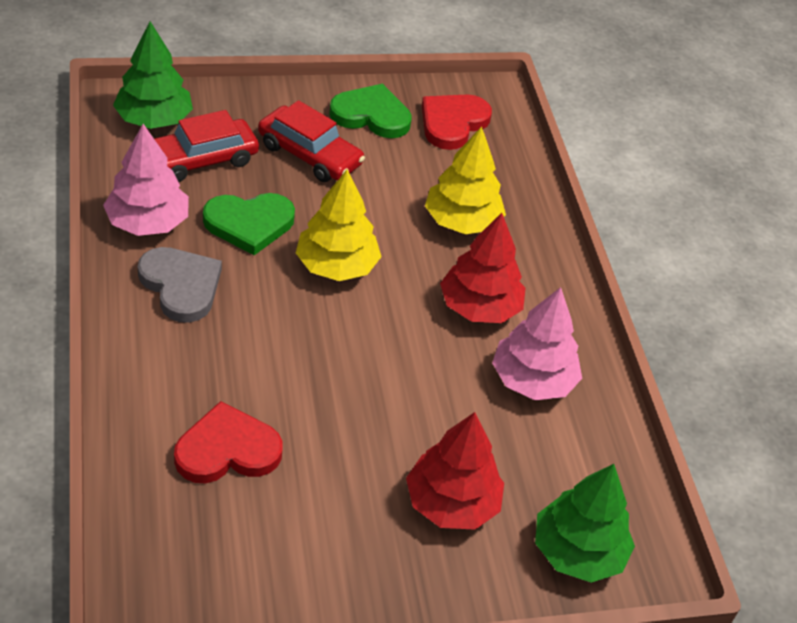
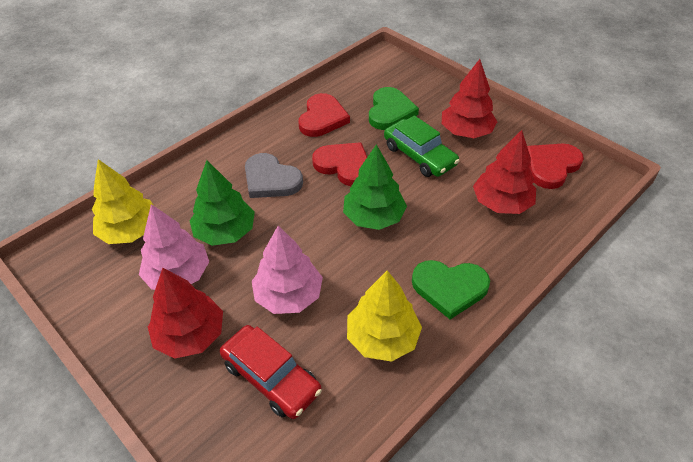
green car: none = 0 -> [384,115,459,177] = 1
red car: [154,110,259,182] [258,100,365,182] = 2 -> [220,325,322,419] = 1
red heart: [174,401,283,483] [422,94,492,150] = 2 -> [298,93,350,137] [312,142,367,186] [527,144,584,189] = 3
red tree: [406,412,504,530] [440,213,525,323] = 2 -> [148,268,223,359] [442,59,497,138] [473,130,536,214] = 3

